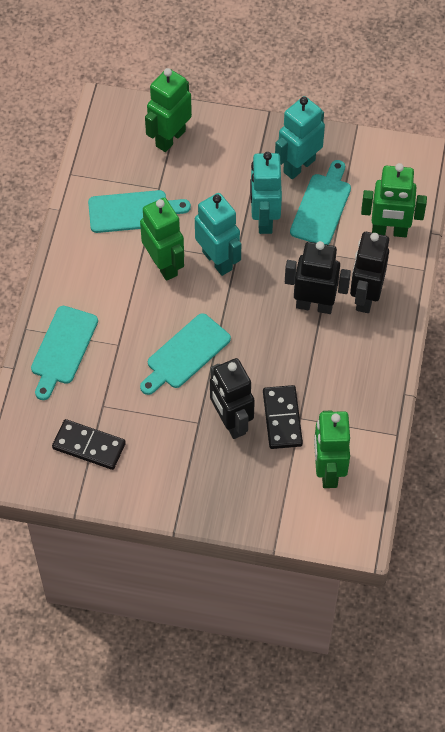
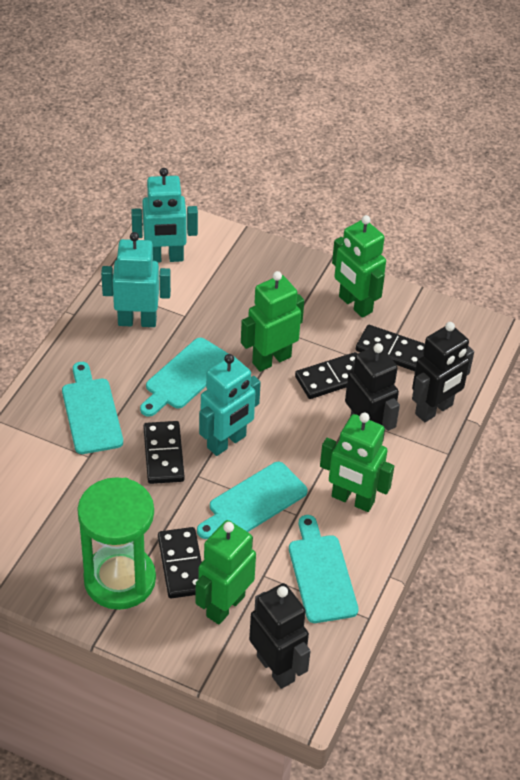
black domino: [52,419,126,470] [263,385,303,449] = 2 -> [143,421,185,484] [158,527,202,598] [295,352,358,399] [356,325,425,371] = 4
green hourglass: none = 0 -> [77,477,156,610] = 1

